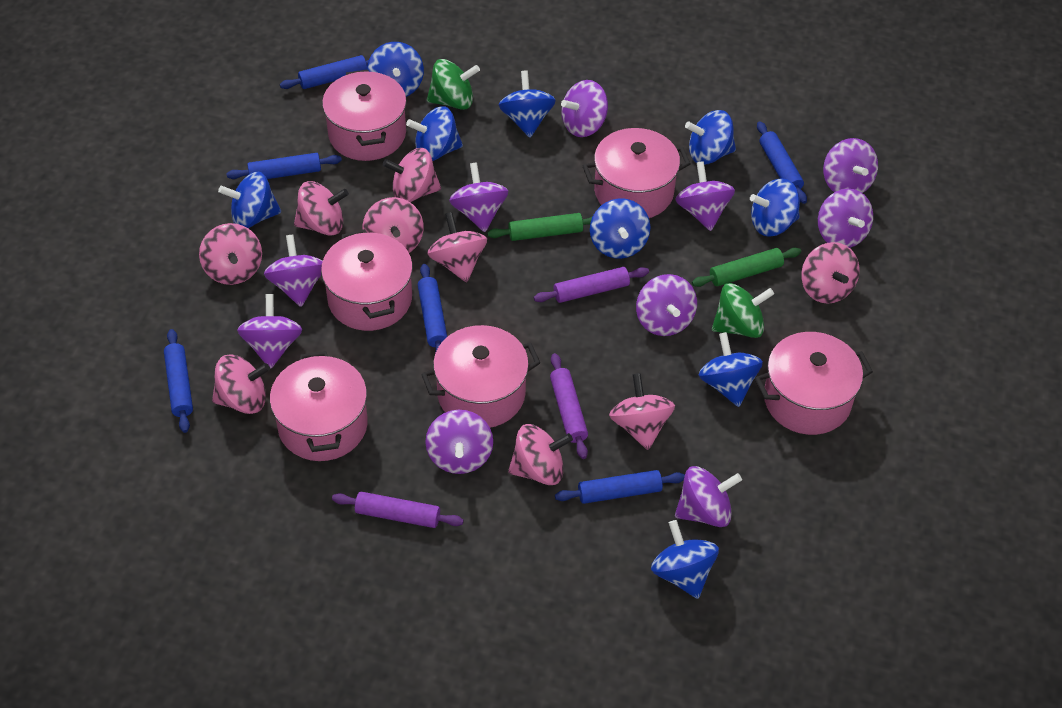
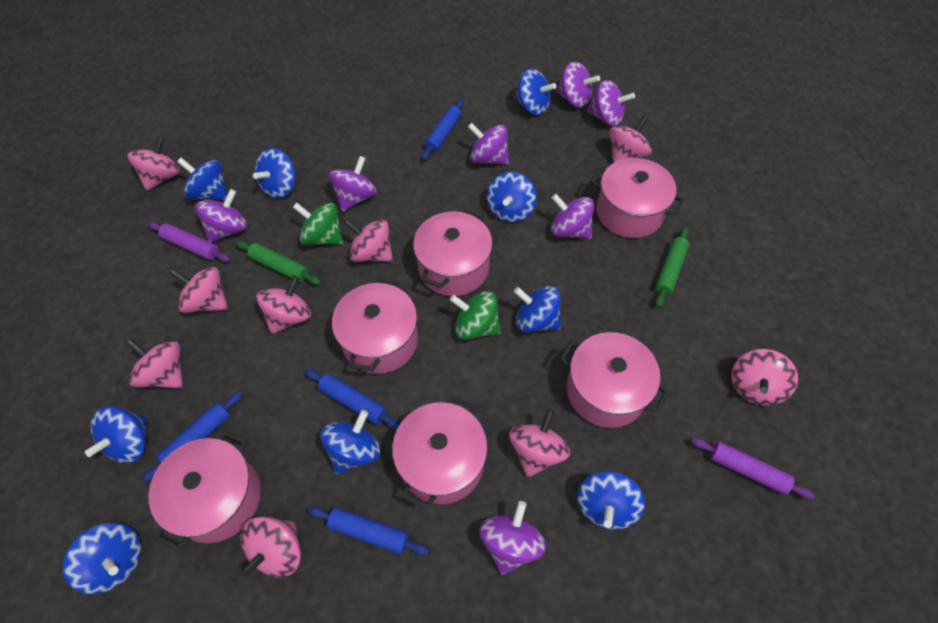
blue rolling pin: [164,329,193,433] [226,153,342,179] [280,55,369,89] [418,264,447,353] [555,470,685,504] [757,121,807,204] = 6 -> [142,391,243,483] [305,369,400,429] [308,506,429,555] [422,99,464,160] = 4
purple rolling pin: [332,492,464,528] [534,267,649,303] [550,353,588,459] = 3 -> [148,222,231,262] [691,437,815,500] = 2
purple spinning top: [237,294,302,369] [264,235,323,307] [425,410,493,474] [449,162,508,232] [561,80,608,137] [636,274,697,336] [675,161,735,231] [675,466,742,527] [818,189,873,248] [823,138,878,193] = 10 -> [195,189,247,243] [329,156,377,211] [468,123,509,165] [479,501,546,575] [551,194,594,239] [556,62,600,108] [587,80,635,126] = 7

